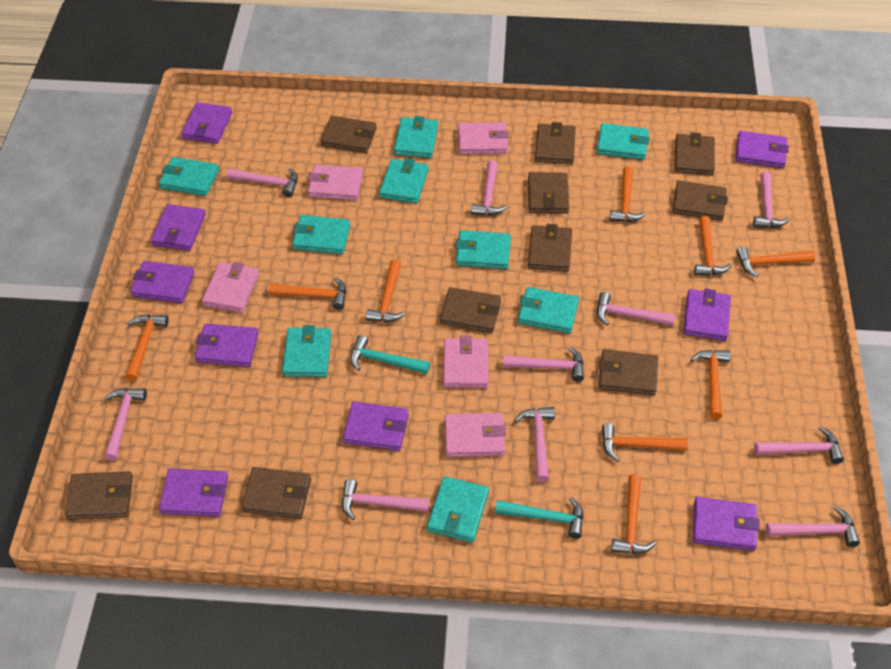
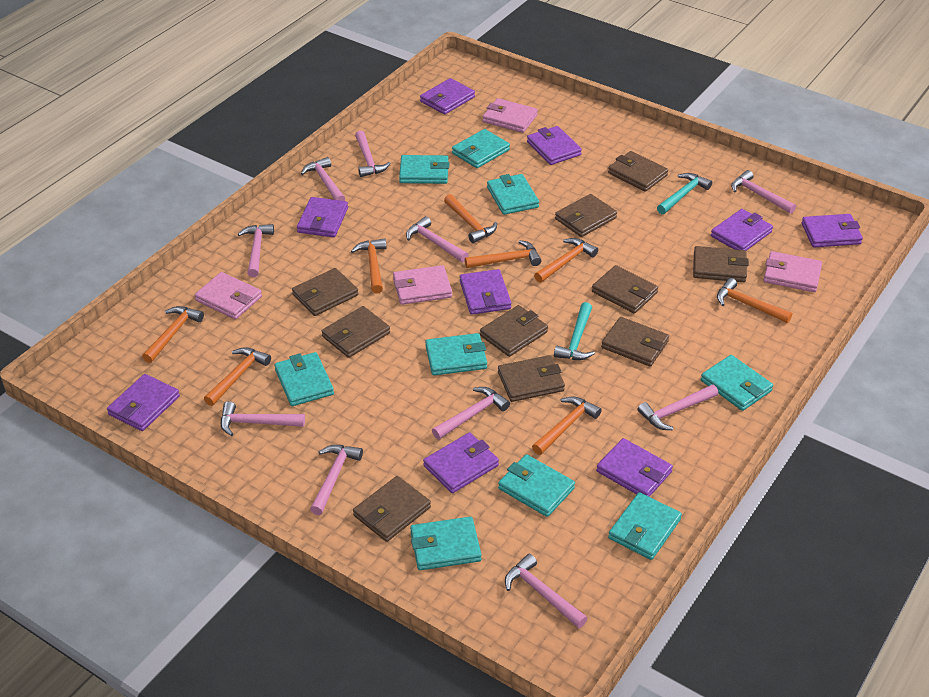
orange hammer: [125,314,169,381] [269,277,346,310] [366,260,405,322] [602,423,688,462] [610,166,646,222] [611,474,656,554] [691,350,731,419] [694,216,732,276] [736,247,815,277] = 9 -> [142,306,204,363] [204,347,271,406] [351,238,387,294] [444,194,497,243] [465,240,541,268] [532,396,602,455] [534,238,598,283] [717,278,792,323] = 8
pink wallet: [202,262,259,313] [308,164,363,201] [443,336,489,388] [445,413,506,457] [458,122,509,154] = 5 -> [194,272,262,319] [393,265,452,305] [483,98,538,133] [764,251,822,292] = 4

